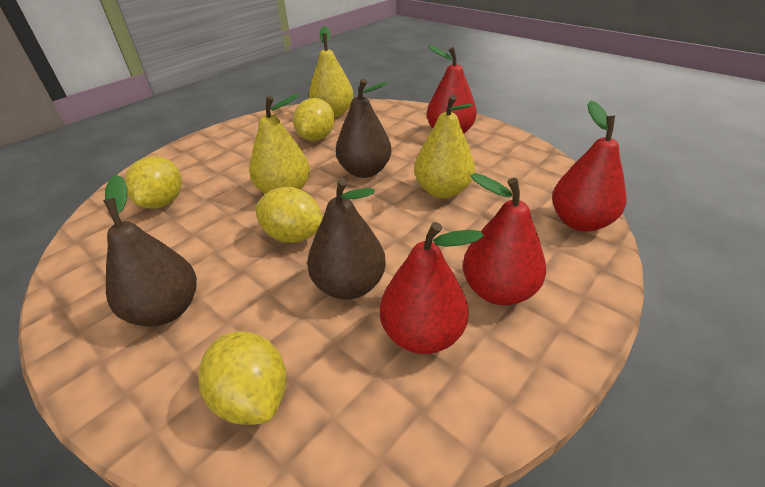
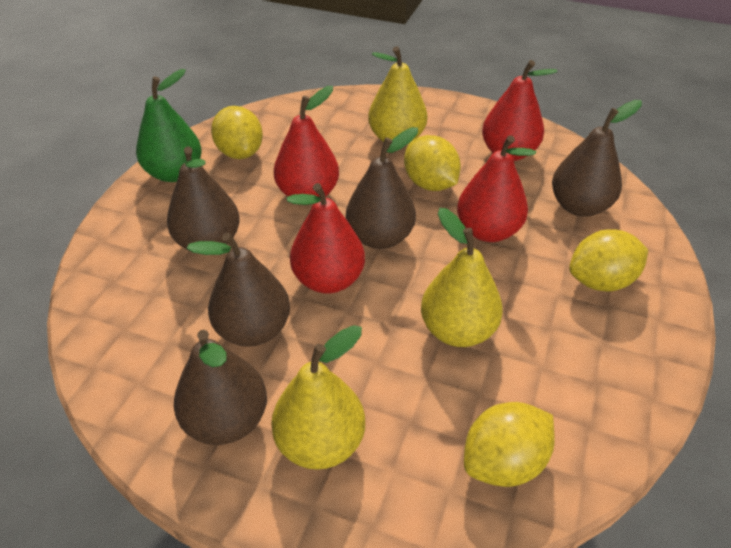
brown pear: [103,175,197,326] [307,178,386,300] [336,79,392,178] = 3 -> [167,147,240,250] [174,330,267,445] [187,233,290,347] [346,127,418,249] [552,100,642,217] = 5
green pear: none = 0 -> [136,69,202,182] = 1

